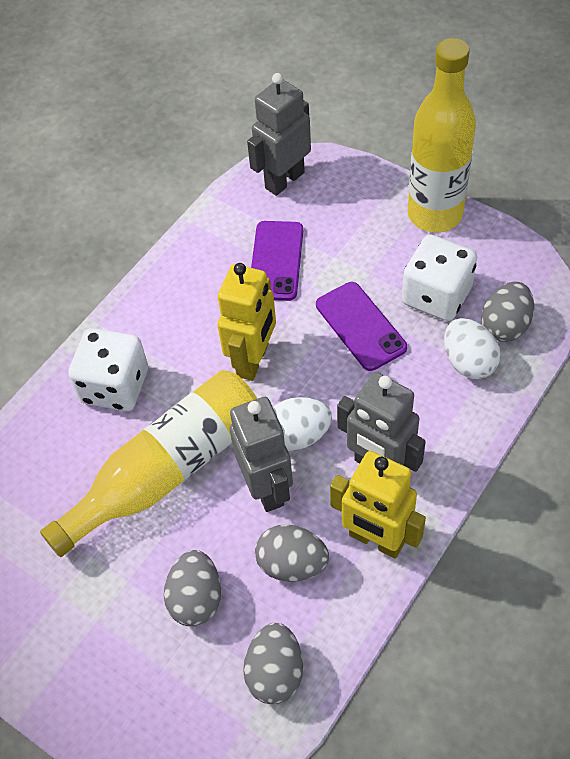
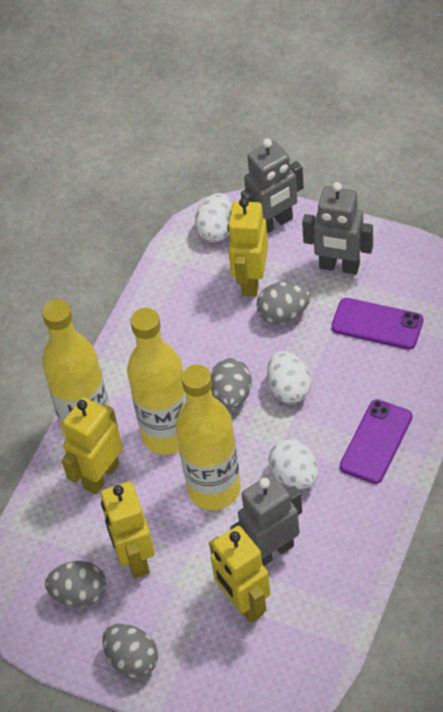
white dice: [68,328,148,411] [402,234,477,321] = 2 -> none = 0
white egg: [273,397,332,451] [444,318,501,379] = 2 -> [195,193,232,242] [267,351,311,404] [268,439,318,489] = 3
yellow bottle: [40,370,257,557] [408,38,476,232] = 2 -> [42,299,109,439] [127,308,186,455] [176,365,241,510] = 3
yellow robot: [218,263,276,381] [330,451,426,558] = 2 -> [62,397,123,495] [101,482,155,578] [209,526,270,623] [227,198,268,297] = 4

